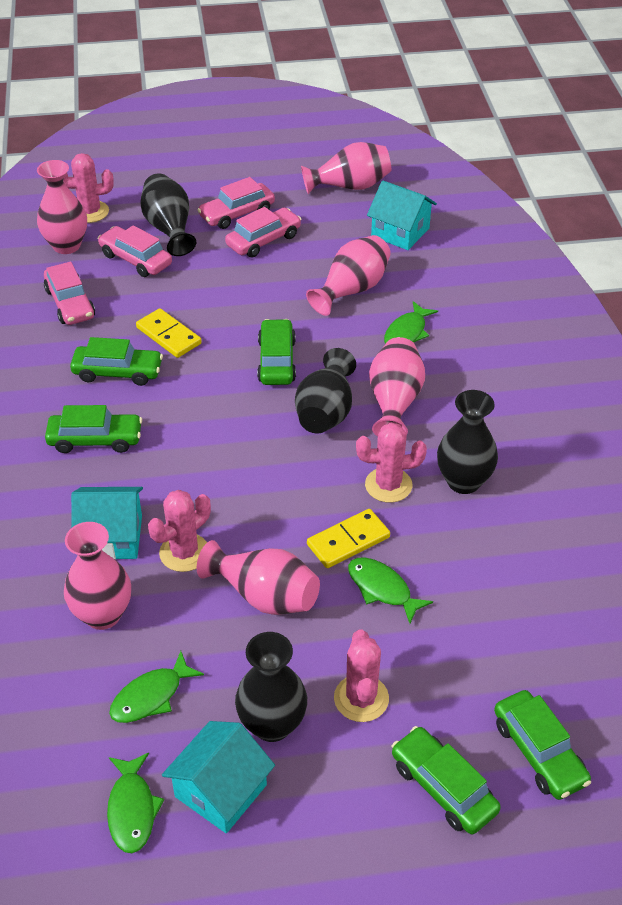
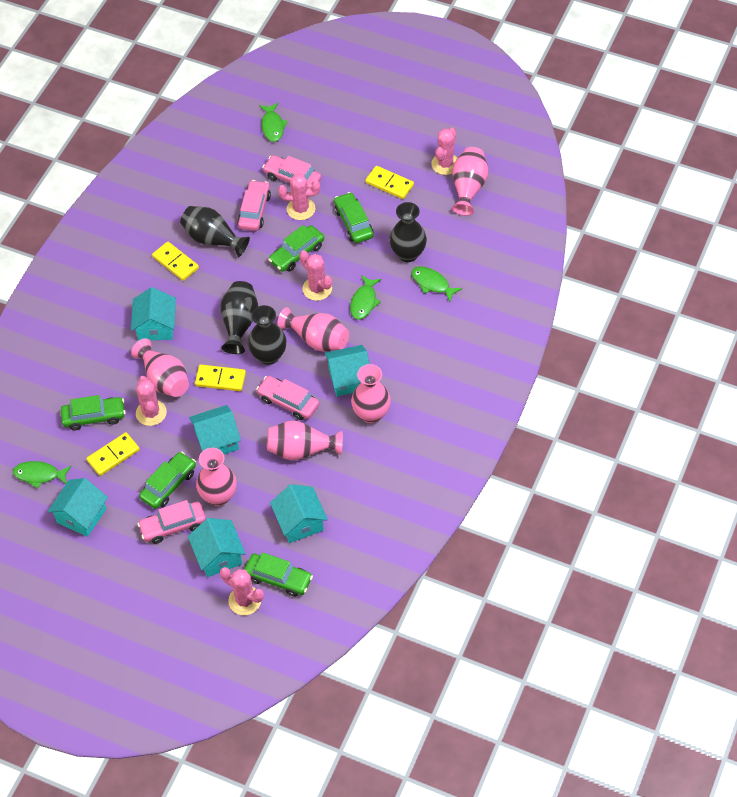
pink cactus: [63,153,114,223] [148,490,211,572] [334,629,389,722] [356,423,427,503] = 4 -> [136,376,167,426] [220,567,264,615] [278,173,320,220] [299,250,332,301] [431,128,457,175] = 5
turquoise house: [71,487,143,560] [162,721,275,833] [367,180,437,250] = 3 -> [48,478,108,537] [131,287,176,341] [188,518,246,577] [189,405,241,454] [270,484,328,543] [324,345,370,396] = 6
yellow domino: [136,308,202,358] [307,509,390,568] = 2 -> [86,432,140,476] [152,241,199,281] [195,365,246,391] [365,166,414,199] = 4

